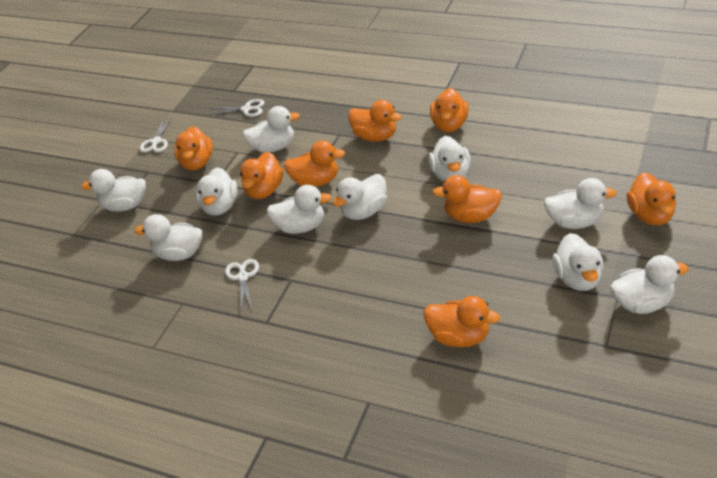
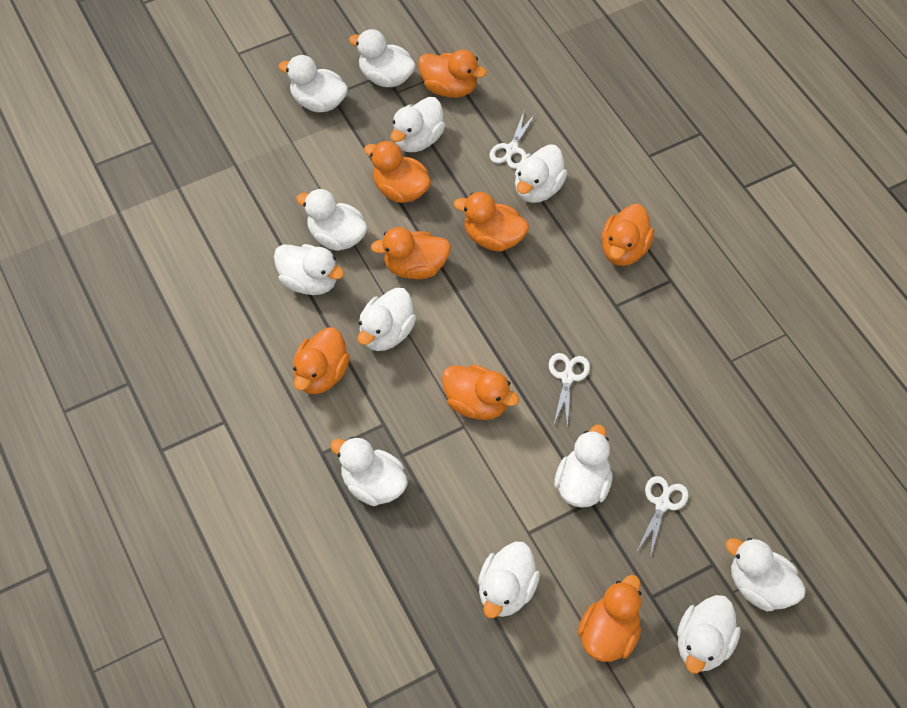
white duck: [81,169,146,212] [135,214,202,261] [196,167,238,216] [242,106,300,153] [266,185,332,234] [333,174,387,220] [429,136,471,182] [544,178,617,229] [552,233,604,291] [610,255,689,314] = 10 -> [274,244,344,295] [278,55,348,112] [296,189,368,251] [330,437,408,506] [349,29,416,87] [357,288,416,351] [390,97,445,152] [478,542,540,618] [515,145,567,203] [554,425,613,508] [677,595,741,674] [725,538,806,611] = 12

